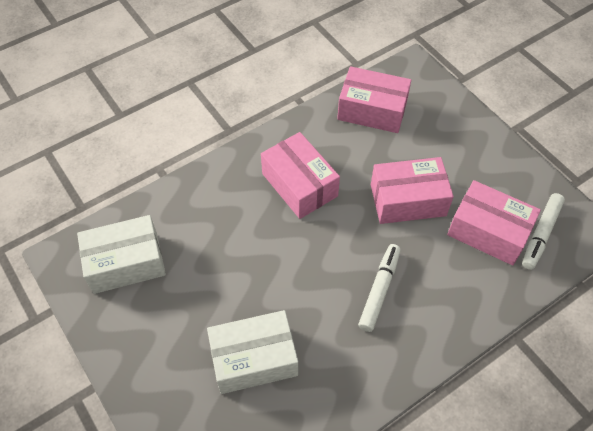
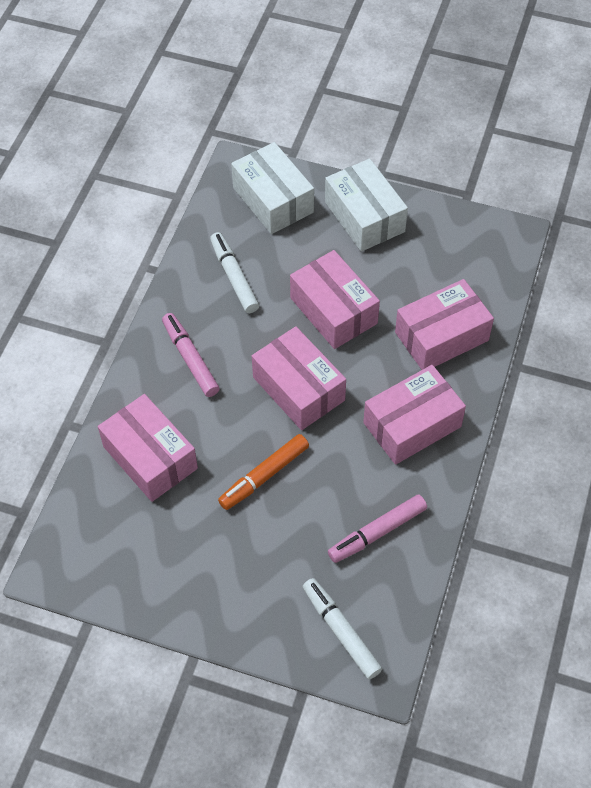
orange marker: none = 0 -> [218,434,309,510] = 1
pink box: [261,132,340,219] [337,66,411,133] [371,157,454,224] [447,180,541,265] = 4 -> [98,394,198,502] [252,326,346,430] [290,250,380,349] [363,365,466,465] [395,279,494,370] = 5
pink marker: none = 0 -> [162,313,220,397] [328,494,427,563] = 2

